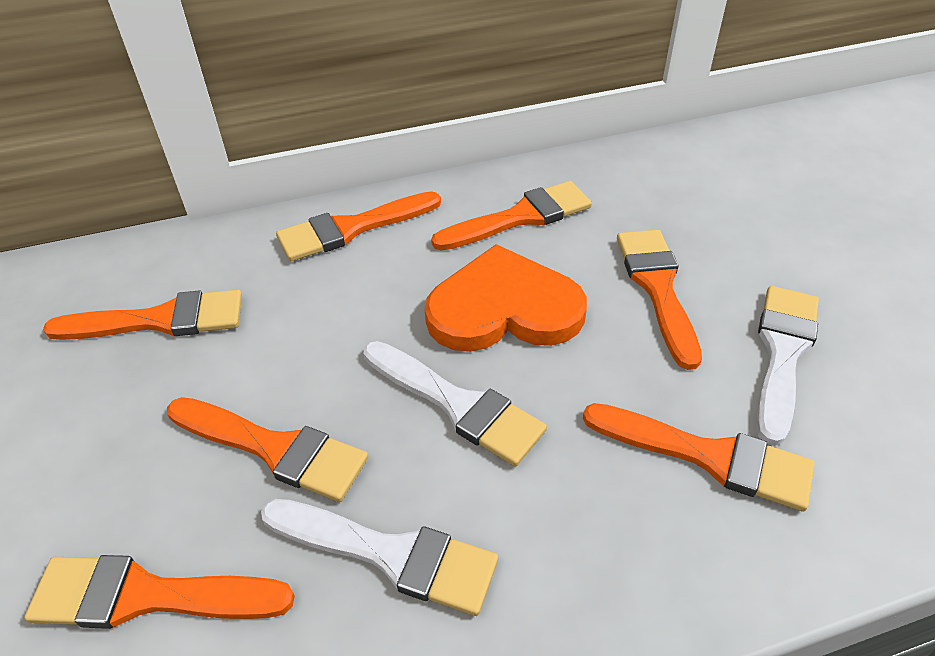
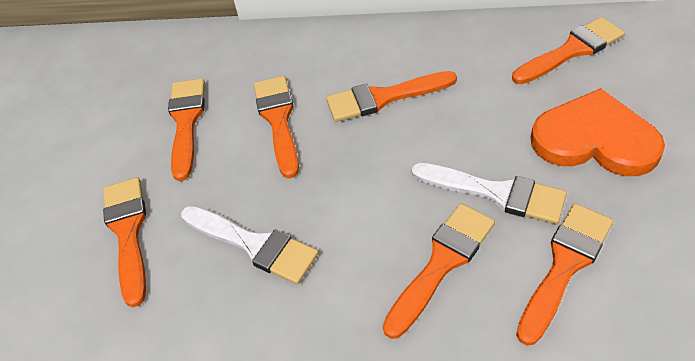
white brush: [261,499,498,616] [364,341,547,466] [756,286,819,446] = 3 -> [181,205,318,284] [411,162,567,224] = 2

